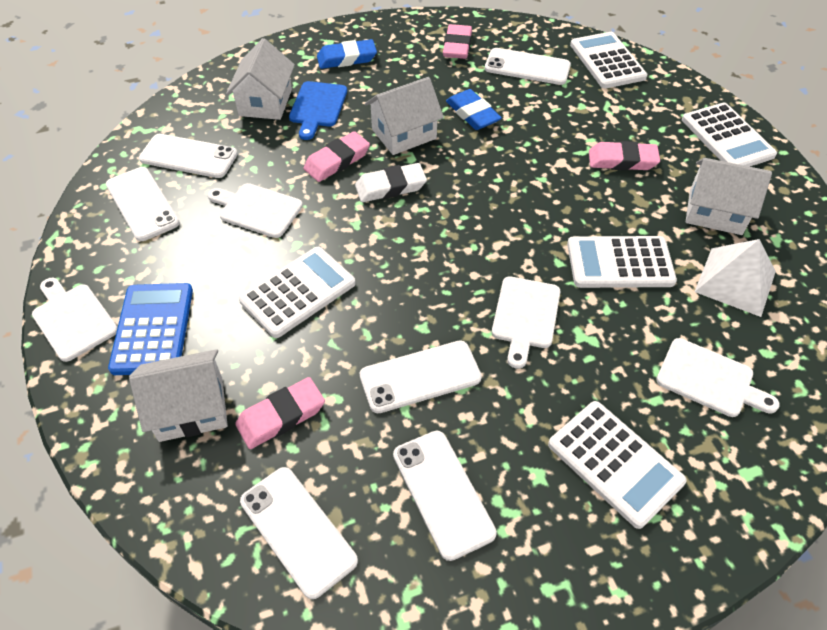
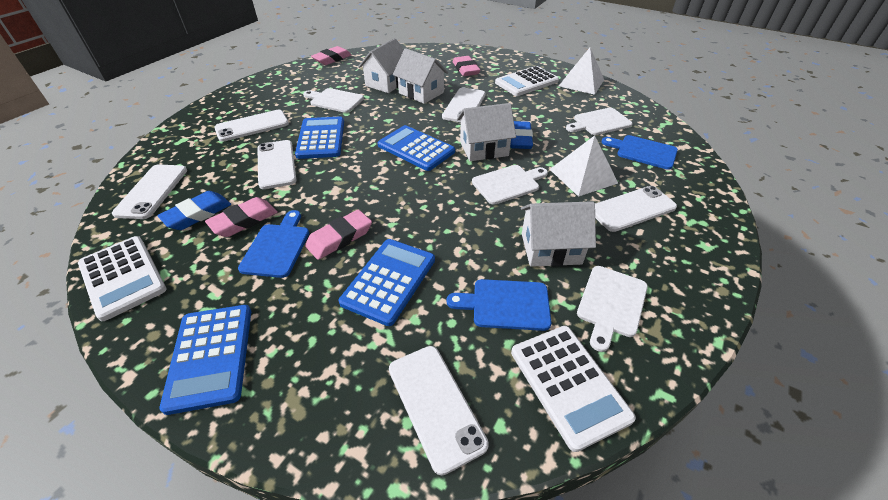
blue calculator: [108,283,193,375] = 1 -> [159,305,251,415] [295,117,344,159] [339,239,435,326] [378,125,455,171] = 4
blue cutting board: [289,81,347,140] = 1 -> [238,210,309,278] [447,279,551,331] [601,135,678,170] = 3
white calculator: [239,247,356,338] [548,401,687,529] [567,236,677,288] [570,32,647,88] [682,103,777,167] = 5 -> [78,236,166,321] [495,66,559,96] [511,326,636,452] = 3
white eraser: [355,163,427,202] = 1 -> none = 0
white pyramid: [695,239,776,317] = 1 -> [550,135,618,197] [559,48,604,95] = 2

